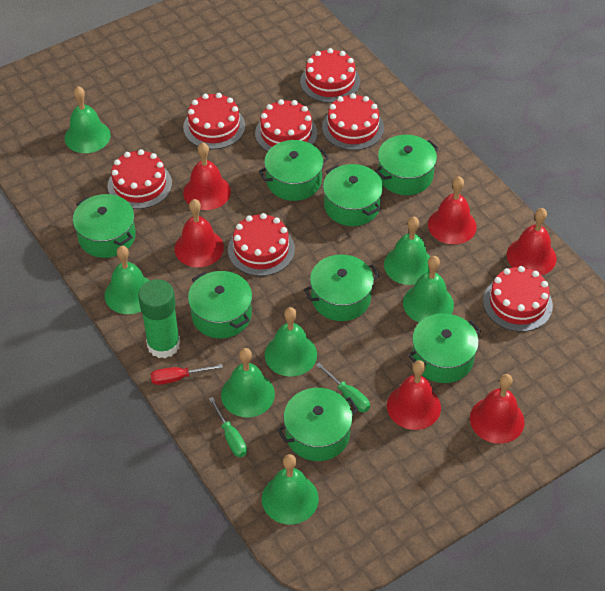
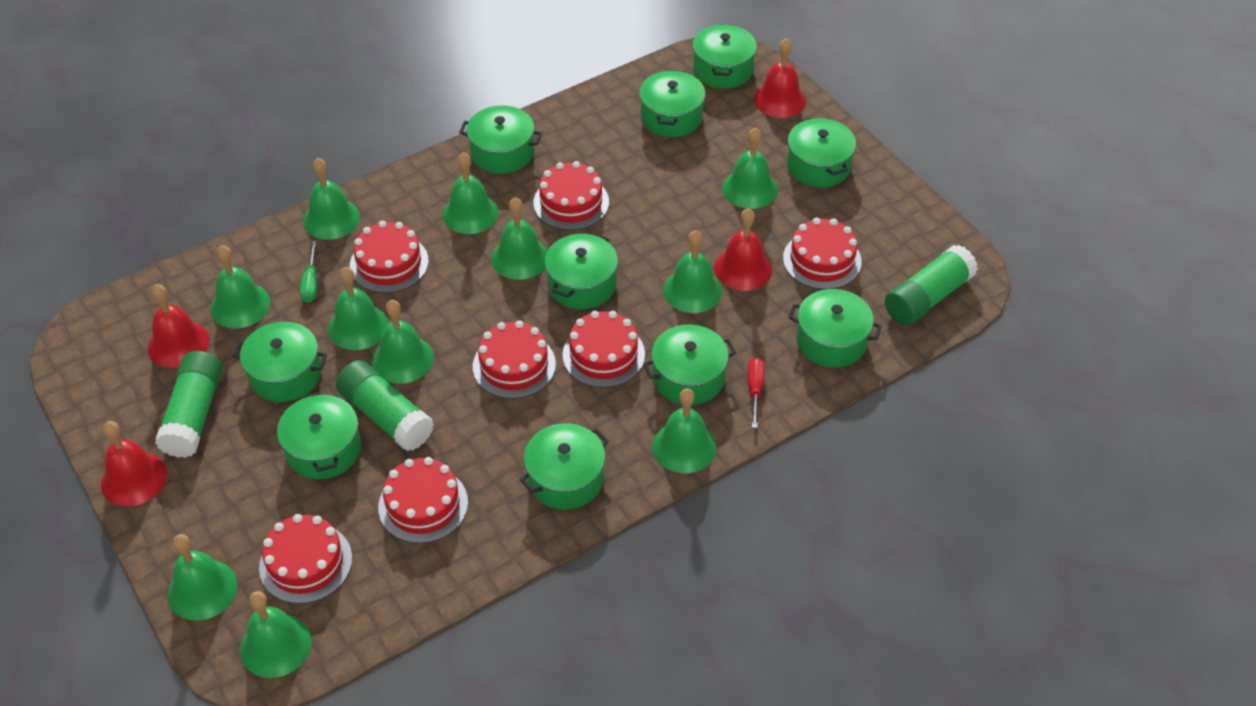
green bell: [64,86,111,153] [105,246,150,314] [221,348,275,417] [262,454,319,525] [265,307,317,377] [384,217,430,285] [403,256,454,323] = 7 -> [168,534,237,621] [210,245,270,328] [240,591,311,678] [303,158,360,240] [328,267,389,350] [372,300,434,384] [442,152,499,234] [491,197,547,280] [652,388,716,473] [663,230,722,313] [722,127,778,209] = 11
green glue stick: [138,279,180,358] = 1 -> [155,351,223,458] [336,360,434,451] [885,245,978,325] = 3
green pot: [73,194,136,258] [188,271,252,338] [259,140,329,201] [277,388,358,461] [304,254,379,321] [323,164,383,226] [375,135,439,195] [408,313,481,383] = 8 -> [233,322,327,402] [277,392,361,479] [459,105,542,174] [520,423,609,510] [545,233,618,309] [639,70,706,137] [643,324,736,405] [693,24,757,89] [787,118,856,188] [788,289,882,368] = 10
green screwdriver: [209,397,247,457] [316,363,370,412] = 2 -> [300,241,317,303] = 1
red bell: [175,199,224,267] [183,142,231,210] [387,360,441,430] [428,176,477,244] [470,374,525,444] [507,208,556,275] = 6 -> [101,421,167,506] [148,284,209,368] [714,208,772,291] [754,38,806,118] = 4

